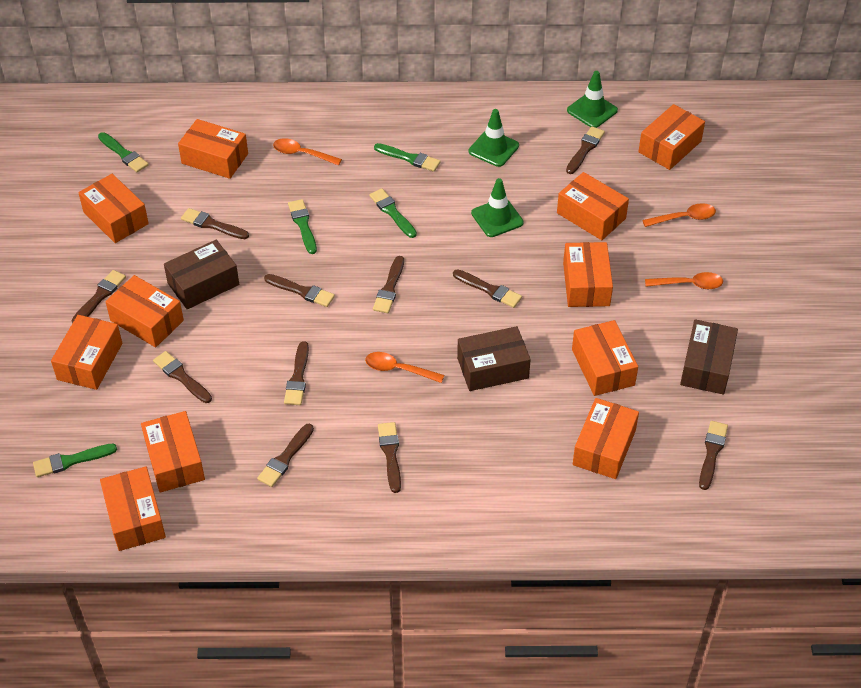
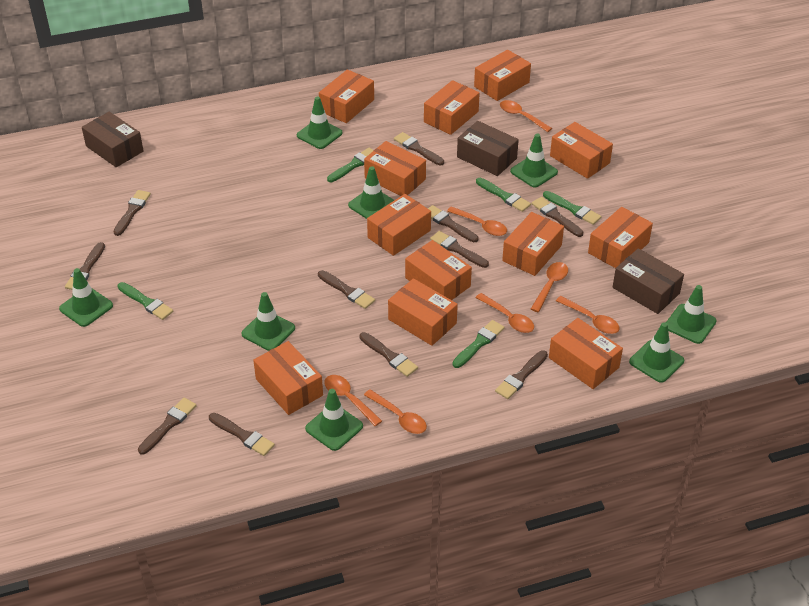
green traffic cone: [469,109,519,167] [471,178,524,237] [567,71,618,128] = 3 -> [59,268,113,327] [241,292,295,351] [297,96,343,149] [305,389,363,451] [348,166,394,219] [510,134,558,188] [629,322,684,383] [666,285,717,344] = 8
orange box: [51,315,122,390] [78,174,149,243] [100,466,166,551] [105,275,184,347] [141,411,205,492] [178,119,248,179] [557,172,629,240] [563,242,613,307] [572,320,638,396] [573,398,639,479] [638,104,705,170] = 11 -> [253,341,323,415] [319,70,374,123] [364,141,426,196] [367,194,431,256] [388,278,458,346] [405,240,472,300] [424,80,480,135] [474,50,531,101] [502,212,564,276] [549,318,623,389] [550,122,613,179] [588,207,653,268] = 12
orange spoon: [273,138,342,165] [365,352,444,383] [642,203,716,227] [645,272,723,289] = 4 -> [324,375,382,426] [364,389,427,434] [447,206,507,236] [475,293,534,333] [500,100,552,132] [531,262,568,312] [556,296,619,334] = 7

